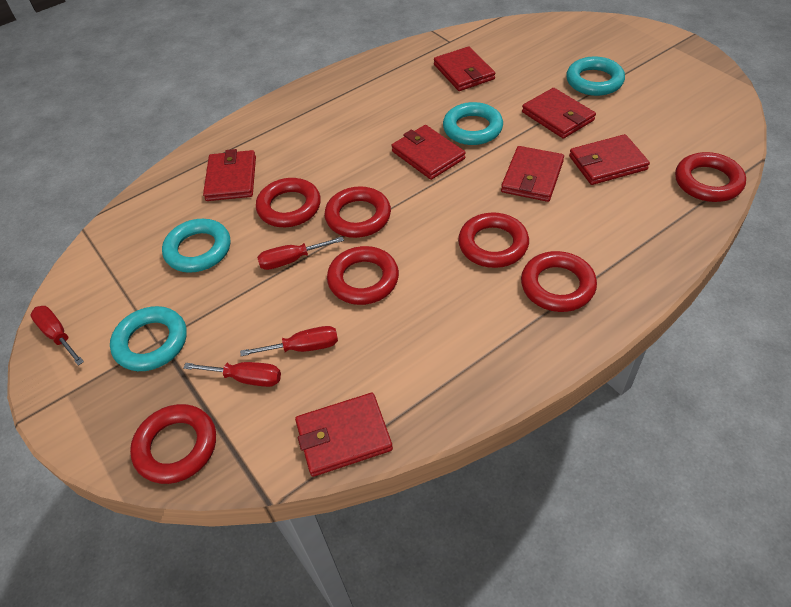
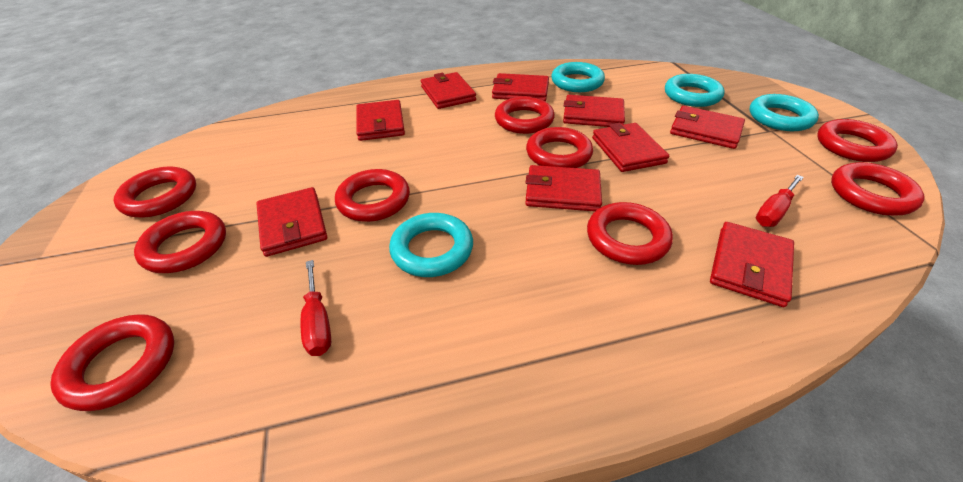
red ring: [130,404,216,484] [256,178,321,227] [325,186,391,238] [327,246,399,305] [458,213,529,268] [521,251,597,312] [675,152,746,202] = 7 -> [50,314,174,411] [114,167,196,218] [134,211,226,273] [335,169,410,222] [495,97,555,134] [526,127,593,168] [587,202,673,265] [817,119,898,162] [831,162,925,216] = 9
red screwdriver: [30,306,84,366] [184,362,281,387] [240,326,338,356] [257,237,344,270] = 4 -> [301,260,331,356] [756,175,804,227] = 2
red wallet: [203,149,256,201] [295,393,393,477] [391,125,466,180] [434,46,495,91] [501,146,564,202] [522,88,596,139] [569,134,650,185] = 7 -> [256,187,327,257] [356,100,405,141] [421,72,476,109] [492,73,549,101] [525,165,602,211] [563,95,625,127] [592,123,669,172] [670,106,745,149] [710,222,794,307] = 9

